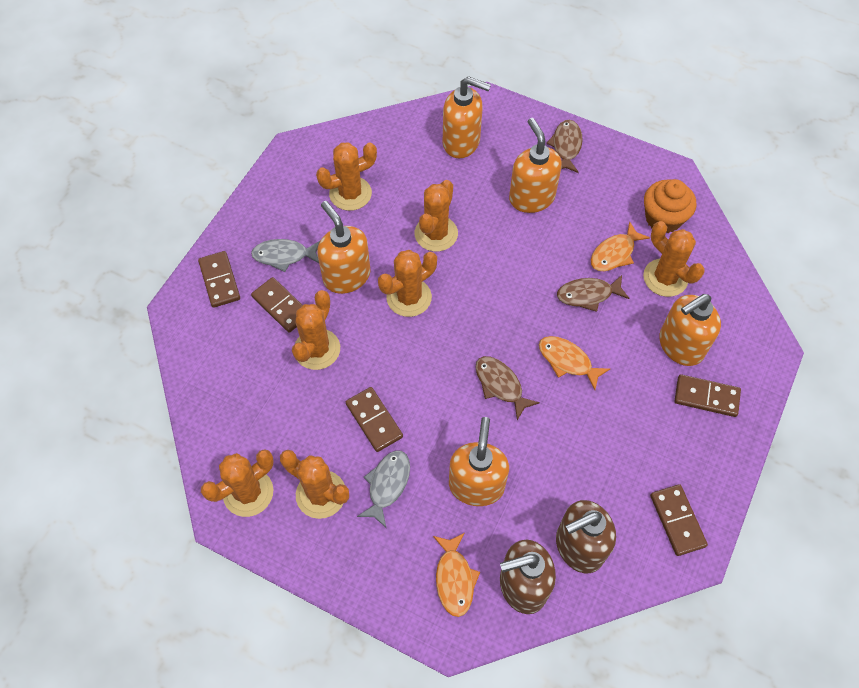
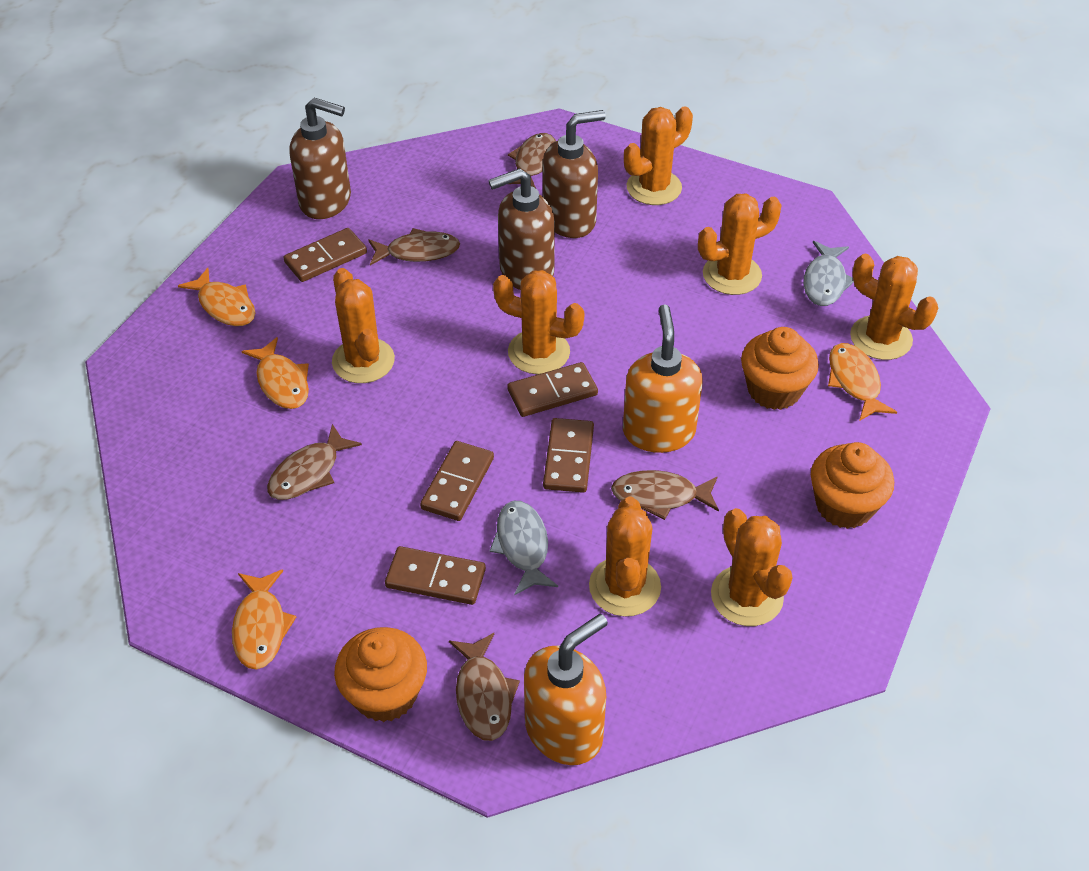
brown fish: [475,356,540,420] [546,120,583,173] [557,275,630,312] = 3 -> [267,424,362,500] [368,228,460,265] [449,633,520,741] [508,133,556,188] [611,470,719,520] = 5
brown soap dispenser: [500,540,556,614] [556,500,616,573] = 2 -> [289,98,351,219] [488,168,555,290] [543,110,606,238] = 3
orange cupcake: [644,179,696,233] = 1 -> [334,627,427,722] [741,327,819,410] [811,442,894,529] = 3
orange fish: [433,533,480,617] [539,336,610,390] [591,221,650,271] = 3 -> [178,268,255,326] [232,569,296,669] [241,337,309,409] [828,343,897,421] = 4
orange soap dispenser: [317,201,370,294] [443,76,491,158] [449,417,509,506] [509,118,562,213] [659,294,721,366] = 5 -> [524,614,608,765] [623,304,703,453] = 2

